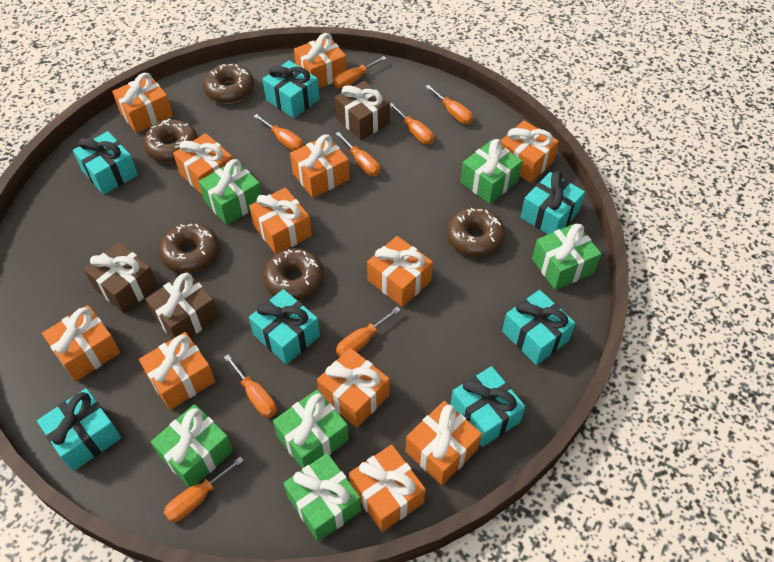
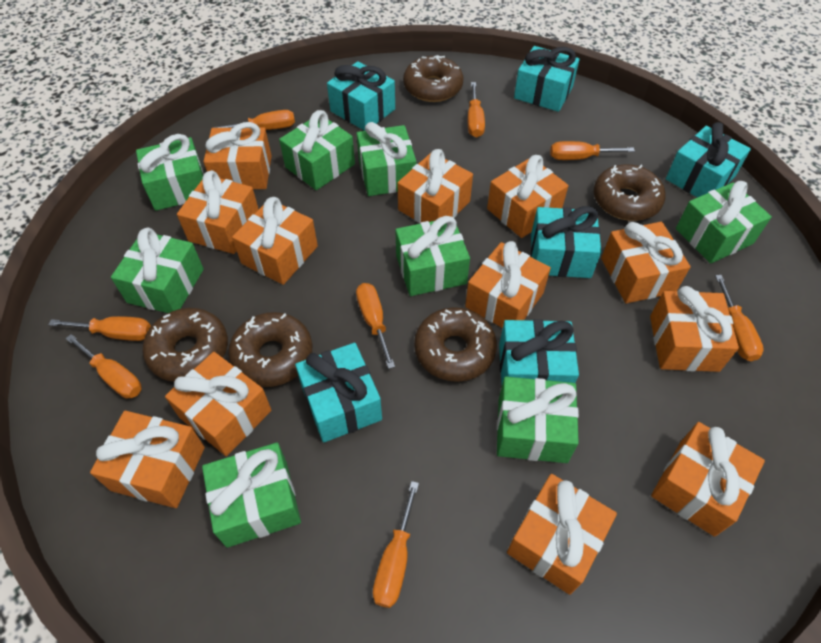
brown gift: [84,242,158,313] [145,272,219,339] [334,81,390,140] = 3 -> none = 0
green gift: [151,404,233,488] [199,159,262,225] [273,389,349,469] [283,453,361,542] [461,139,522,204] [532,223,601,290] = 6 -> [111,227,204,313] [136,134,204,211] [202,443,301,548] [279,110,355,190] [356,122,416,196] [395,216,470,296] [497,377,579,463] [676,181,772,264] = 8
turquoise gift: [37,388,122,471] [73,131,138,195] [249,289,320,365] [263,60,320,118] [450,366,525,447] [502,290,576,365] [521,171,585,234] = 7 -> [295,343,382,443] [327,61,395,131] [499,319,579,384] [514,46,580,112] [531,206,601,278] [666,122,751,198] = 6

